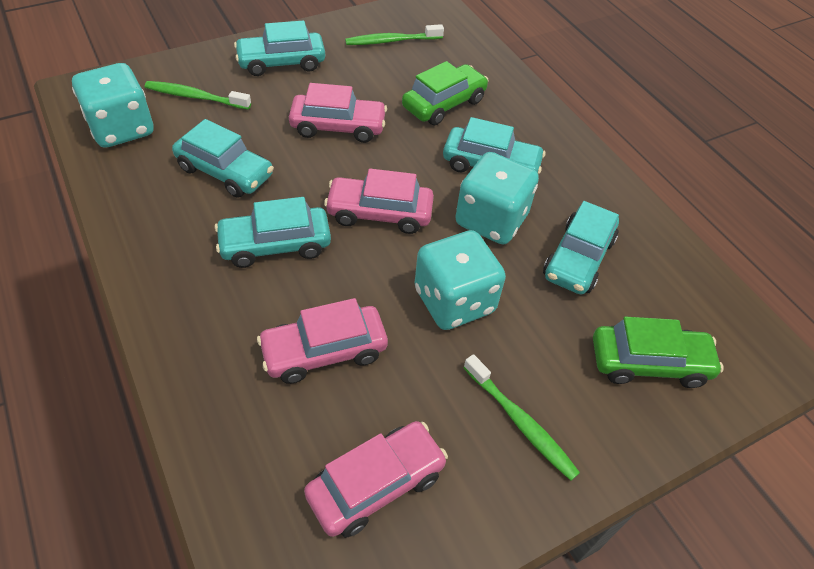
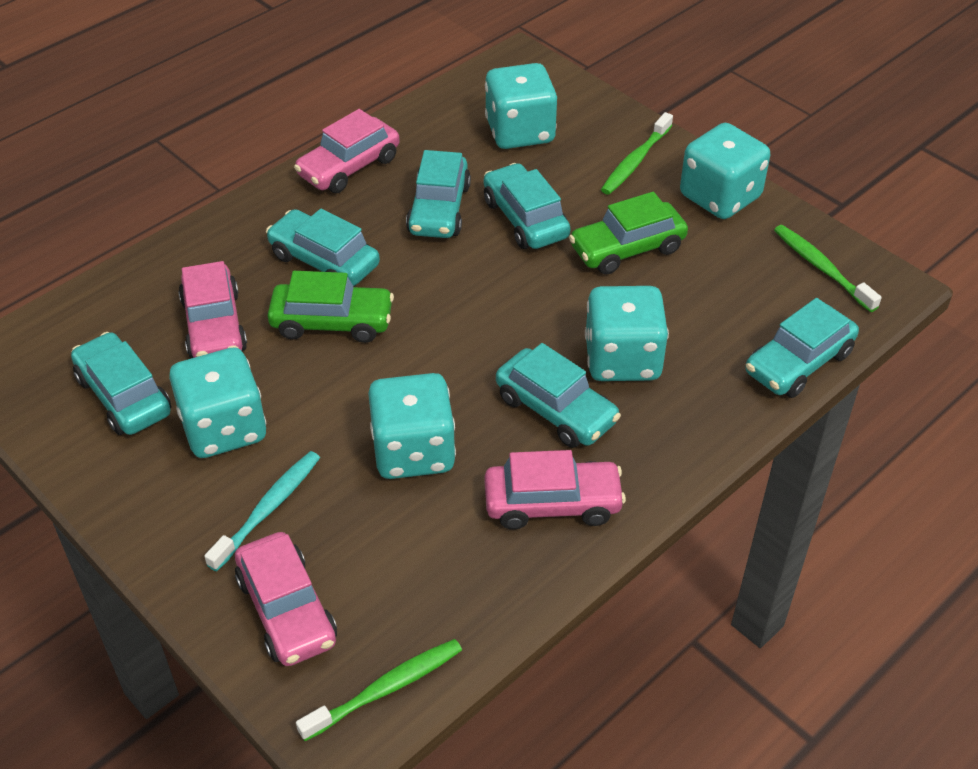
turquoise car: [172,119,274,198] [215,197,331,268] [234,20,325,76] [443,117,545,174] [543,201,619,294] = 5 -> [71,332,171,435] [266,209,380,286] [406,150,471,238] [484,163,570,249] [496,343,621,448] [746,298,859,398] = 6
turquoise dice: [72,63,154,148] [415,230,506,330] [455,152,539,244] = 3 -> [169,347,266,458] [368,373,456,479] [485,63,557,149] [585,286,669,381] [680,123,770,219] = 5
turquoise toothbrush: none = 0 -> [204,451,320,572] = 1

